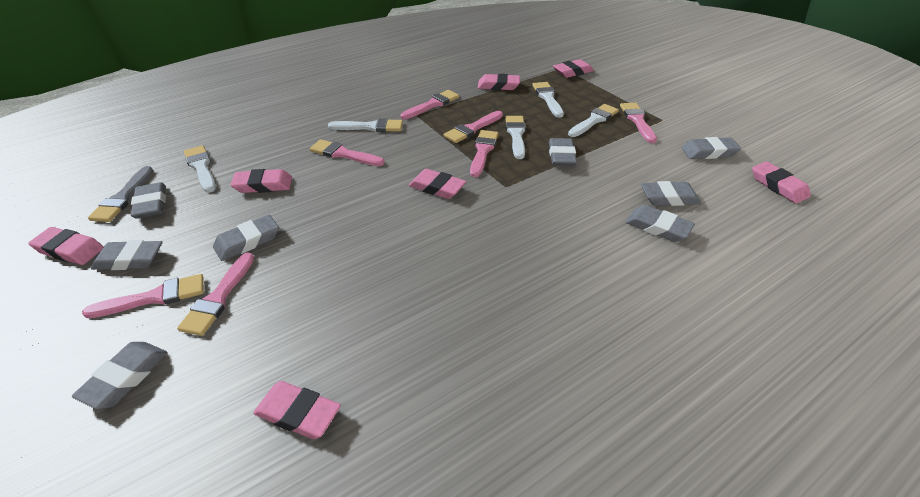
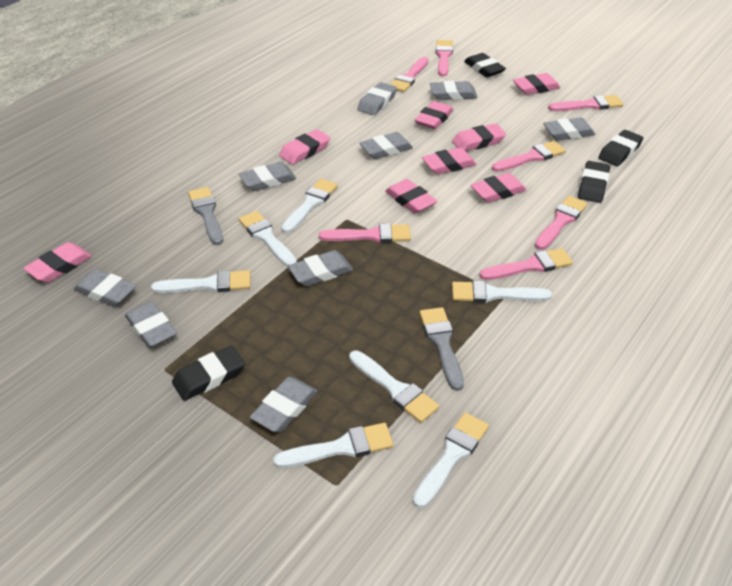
black eraser: none = 0 -> [172,345,245,401] [464,53,506,77] [578,161,610,203] [598,130,643,166] = 4
grey brush: [88,166,153,222] = 1 -> [188,187,223,245] [420,307,464,391] = 2
grey eraser: [72,342,168,409] [91,240,162,270] [131,182,166,219] [213,215,279,261] [549,138,577,166] [626,205,695,242] [641,181,701,206] [682,137,741,159] = 8 -> [74,269,136,307] [125,301,177,348] [239,162,296,191] [250,377,318,432] [288,250,353,286] [357,82,397,115] [359,132,413,159] [430,81,478,100] [543,118,595,140] = 9
pink eraser: [28,227,104,265] [230,169,292,193] [253,381,341,439] [409,169,466,199] [478,74,520,90] [553,59,594,78] [752,161,811,204] = 7 -> [24,242,92,283] [279,129,330,165] [385,179,438,214] [415,101,453,129] [422,147,477,174] [452,123,506,151] [471,173,527,203] [513,73,561,95] = 8
white brush: [184,145,216,193] [328,118,403,132] [505,116,526,159] [532,82,564,118] [568,104,619,137] = 5 -> [151,270,250,293] [239,211,297,267] [273,423,393,468] [281,179,338,233] [349,350,439,423] [413,412,489,508] [452,281,552,303] = 7

